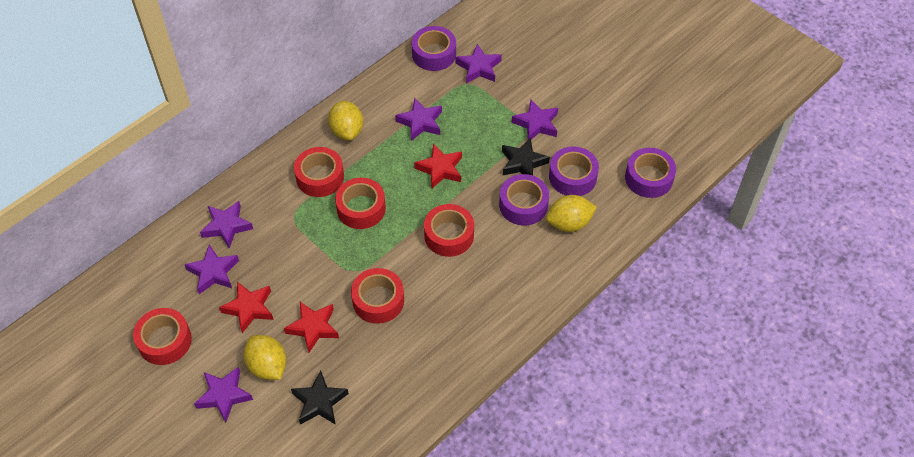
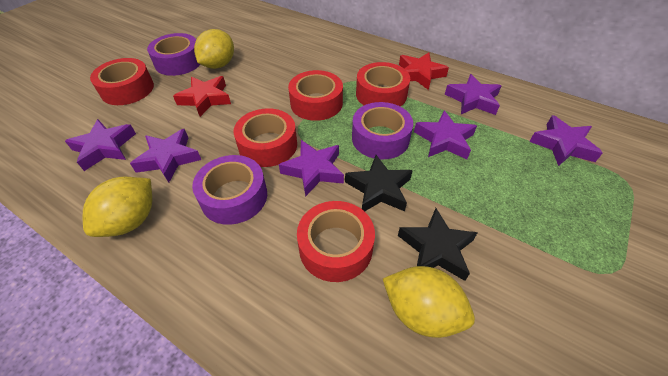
purple tape: [411,26,456,71] [499,174,549,225] [549,147,599,196] [625,148,676,198] = 4 -> [147,33,200,76] [192,155,267,225] [352,102,413,159] = 3
red star: [219,282,274,333] [284,302,339,353] [414,143,462,189] = 3 -> [173,76,231,117] [399,52,449,90] = 2

